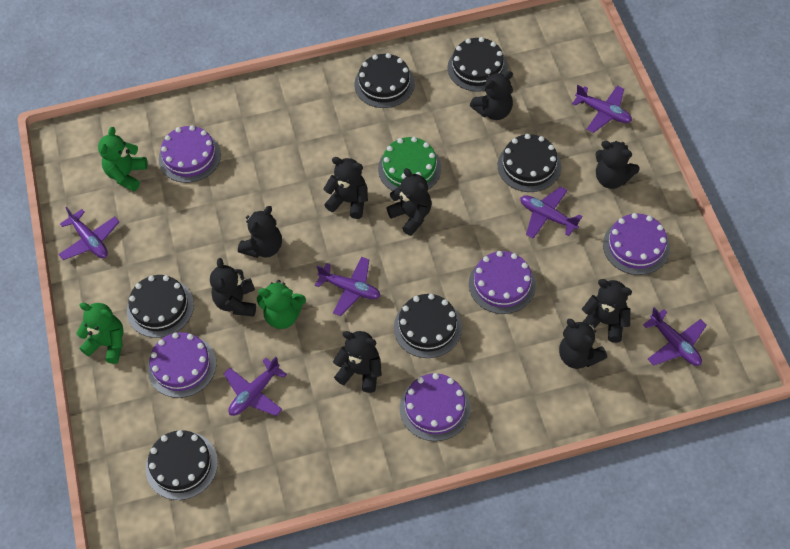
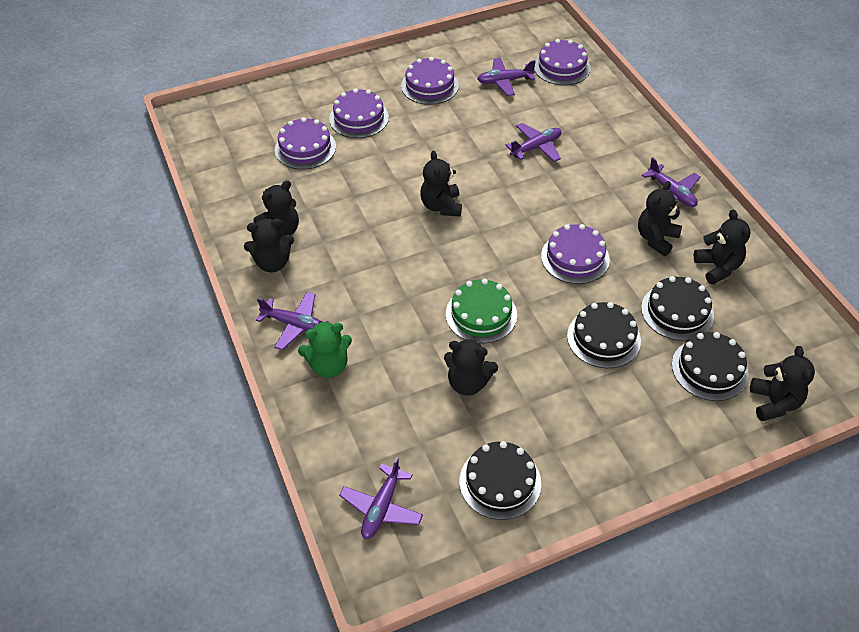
black cake: [127,275,194,338] [146,430,218,500] [354,53,415,108] [394,294,462,358] [448,37,508,92] [498,134,561,192] = 6 -> [460,441,541,520] [567,302,641,368] [641,276,714,341] [672,332,749,401] = 4
black teddy bear: [210,258,256,317] [238,206,282,258] [324,157,368,219] [333,331,382,393] [386,168,431,236] [470,71,513,120] [559,319,607,369] [582,279,632,343] [595,141,640,189] = 9 -> [244,219,294,272] [254,180,299,236] [420,151,462,217] [444,338,498,396] [638,181,682,256] [694,210,750,285] [750,346,815,421] = 7
green teddy bear: [76,303,124,364] [98,127,148,191] [257,280,306,329] = 3 -> [298,321,352,378] = 1
purple plane: [59,207,119,260] [224,357,287,416] [315,257,380,316] [520,186,583,239] [572,85,632,133] [643,307,707,366] = 6 -> [256,292,321,350] [339,457,423,539] [478,58,536,96] [505,123,562,162] [642,157,701,207] = 5

